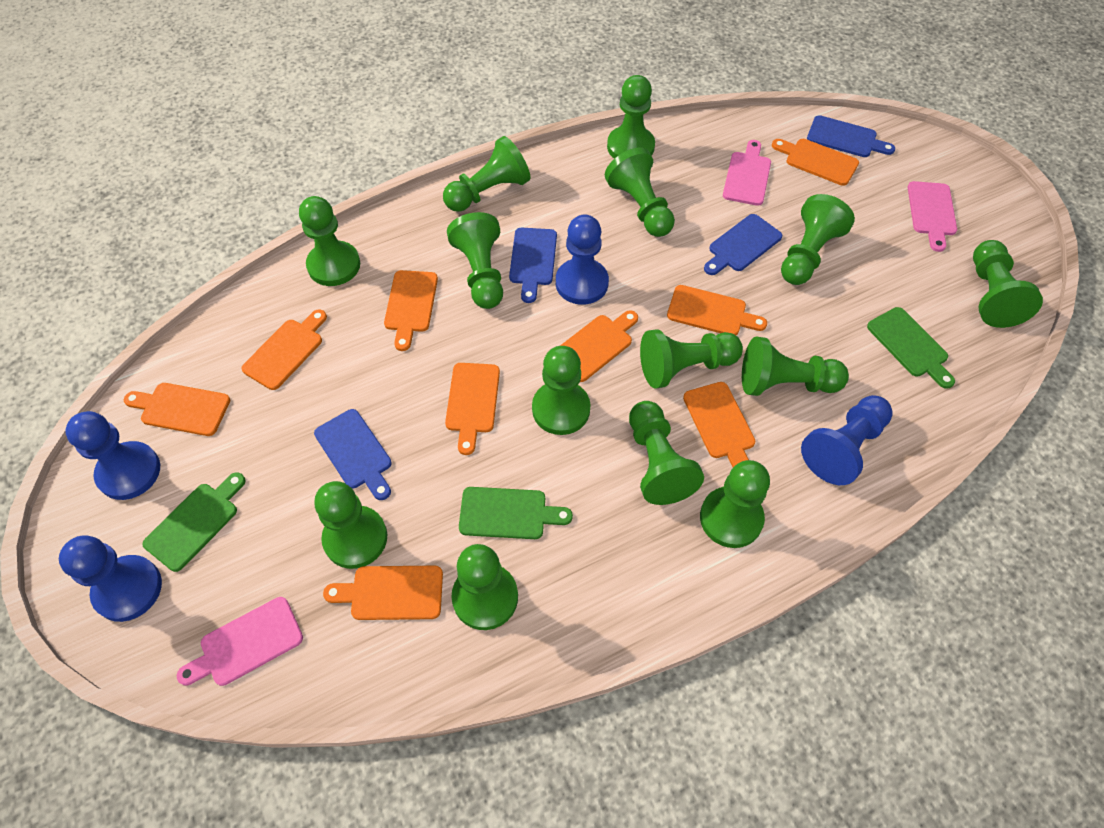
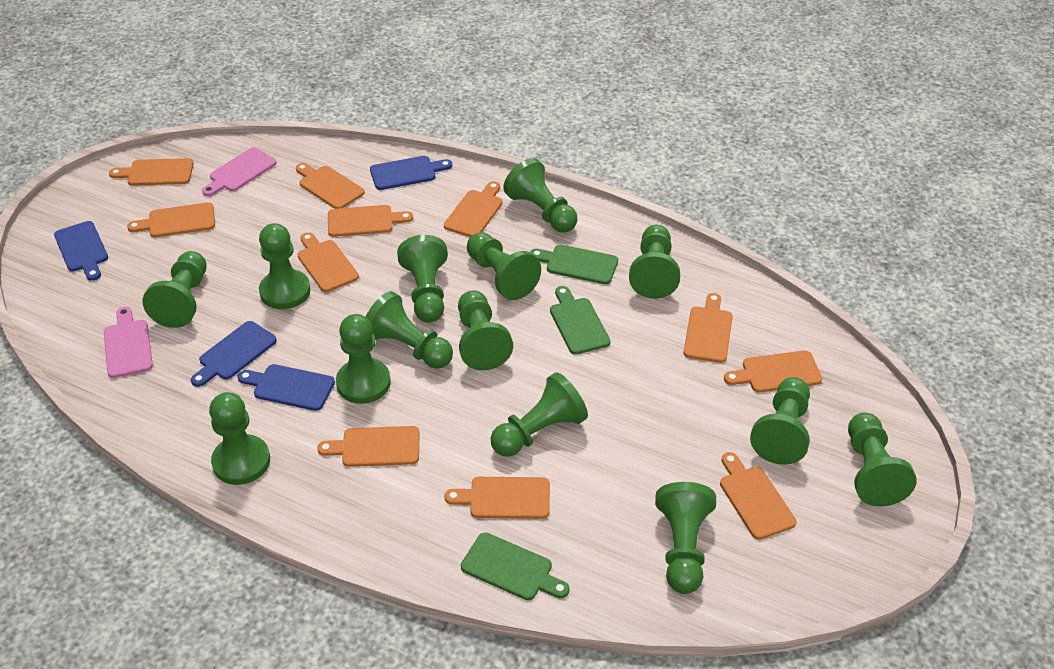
blue pawn: [59,535,162,622] [65,411,160,500] [556,215,609,305] [801,395,893,485] = 4 -> none = 0
orange cutting board: [124,383,230,436] [241,309,327,390] [323,566,443,620] [384,270,438,351] [445,363,500,455] [560,310,638,382] [667,285,767,335] [683,382,755,467] [772,139,859,186] = 9 -> [109,158,194,186] [127,202,215,237] [296,163,365,209] [297,232,359,292] [317,426,419,467] [328,205,413,237] [444,181,503,237] [444,477,550,519] [683,293,733,363] [720,452,796,540] [724,350,822,393] = 11
pink cutting board: [177,597,303,686] [723,140,771,206] [908,181,957,252] = 3 -> [104,307,153,378] [202,147,277,196] = 2

